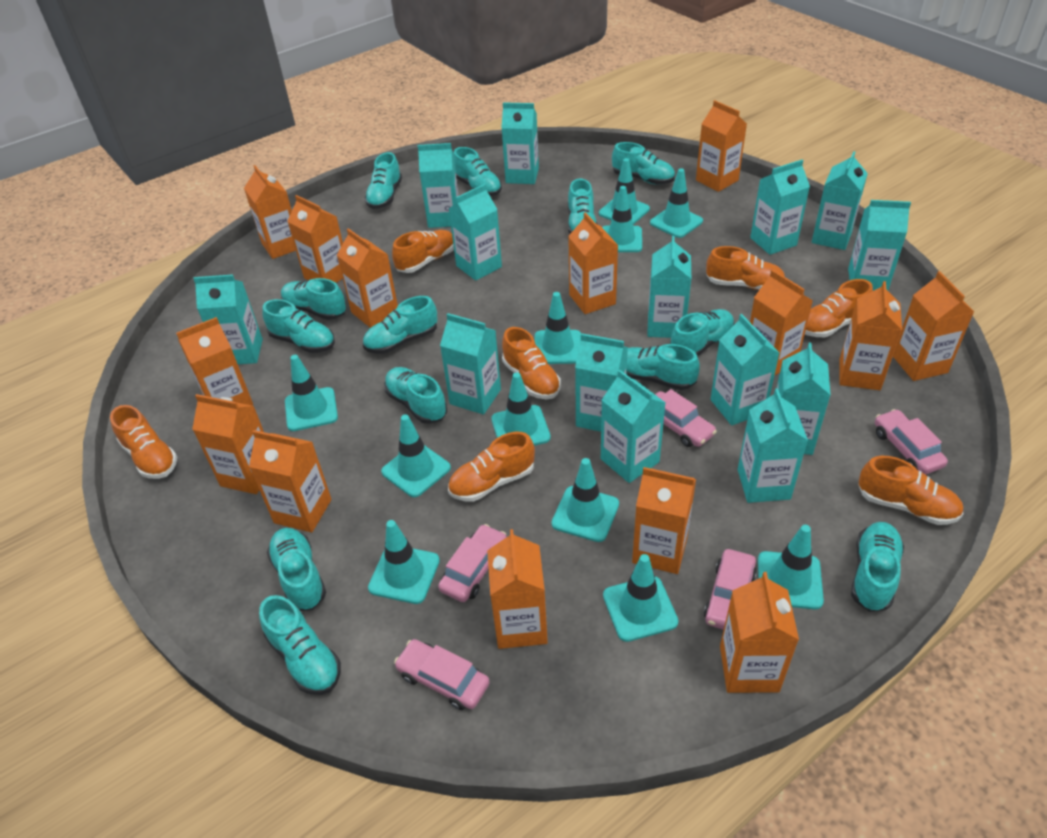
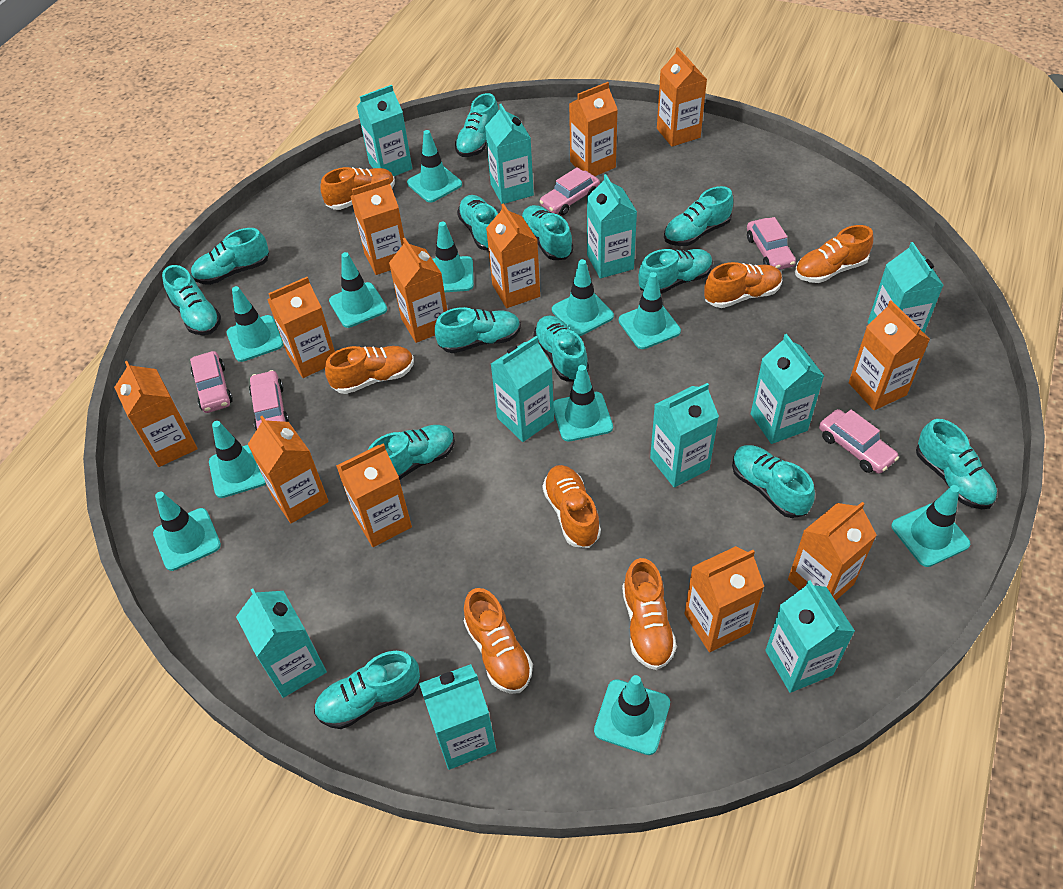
orange carton: [176,317,253,405] [192,394,264,494] [244,165,296,259] [249,430,332,532] [287,195,343,283] [337,228,398,328] [487,529,548,649] [568,212,618,314] [632,467,696,574] [696,100,747,192] [720,572,799,693] [750,270,813,376] [840,281,902,390] [893,271,974,381] = 14 -> [114,361,198,467] [248,416,329,523] [267,277,335,378] [336,444,412,547] [351,178,404,275] [389,238,447,343] [486,203,540,308] [569,82,618,176] [657,47,707,146] [684,546,765,652] [788,502,877,601] [849,300,930,410] = 12
turquoise carton: [193,274,263,364] [418,143,458,228] [440,313,501,415] [449,184,502,281] [501,102,539,184] [575,333,628,432] [601,370,666,483] [647,236,691,338] [711,314,779,425] [738,388,808,503] [750,159,810,255] [777,343,831,455] [812,151,868,250] [848,200,911,291] = 14 -> [236,588,327,698] [357,85,412,176] [419,664,497,770] [485,104,534,204] [491,336,554,442] [587,174,637,278] [650,383,719,487] [751,334,824,444] [765,581,855,693] [868,242,944,333] = 10

